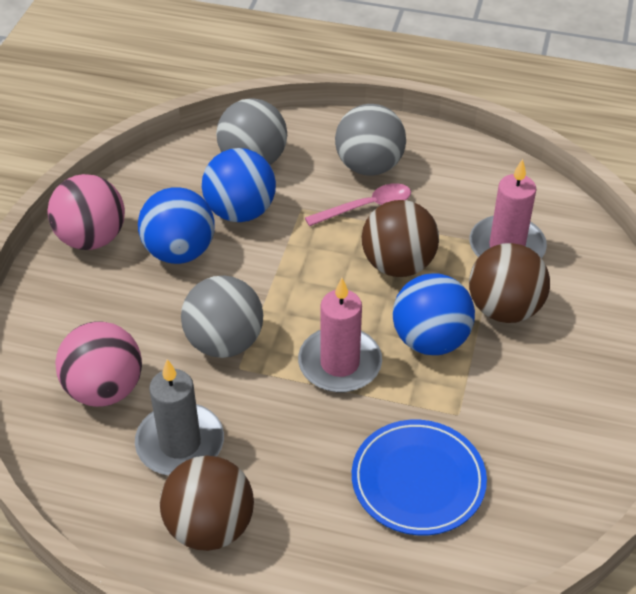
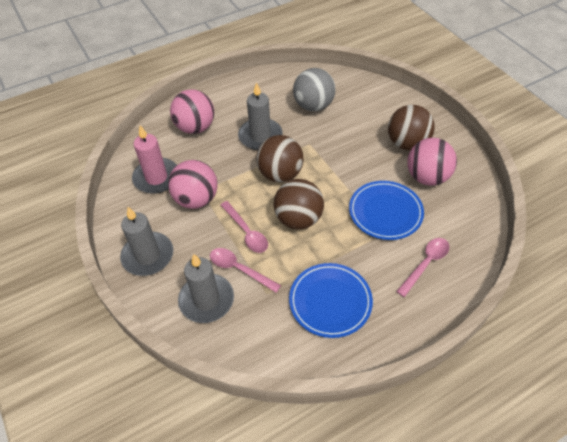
blue ball: [138,187,215,264] [202,148,276,222] [393,273,475,355] = 3 -> none = 0
blue plate: [352,420,487,535] = 1 -> [289,263,373,338] [349,181,424,240] = 2
grey ball: [181,276,263,358] [216,98,287,165] [335,104,406,176] = 3 -> [293,68,336,111] = 1
grey candle: [135,359,224,475] = 1 -> [120,207,173,276] [178,254,234,323] [238,82,283,150] = 3
pink ball: [47,174,125,250] [55,321,142,407] = 2 -> [168,160,218,209] [170,89,214,134] [407,138,457,186] = 3
pink candle: [298,278,382,393] [469,159,547,258] = 2 -> [132,126,177,194] = 1
pink spoon: [305,183,411,226] = 1 -> [210,248,281,293] [221,201,268,253] [396,238,449,297] = 3

